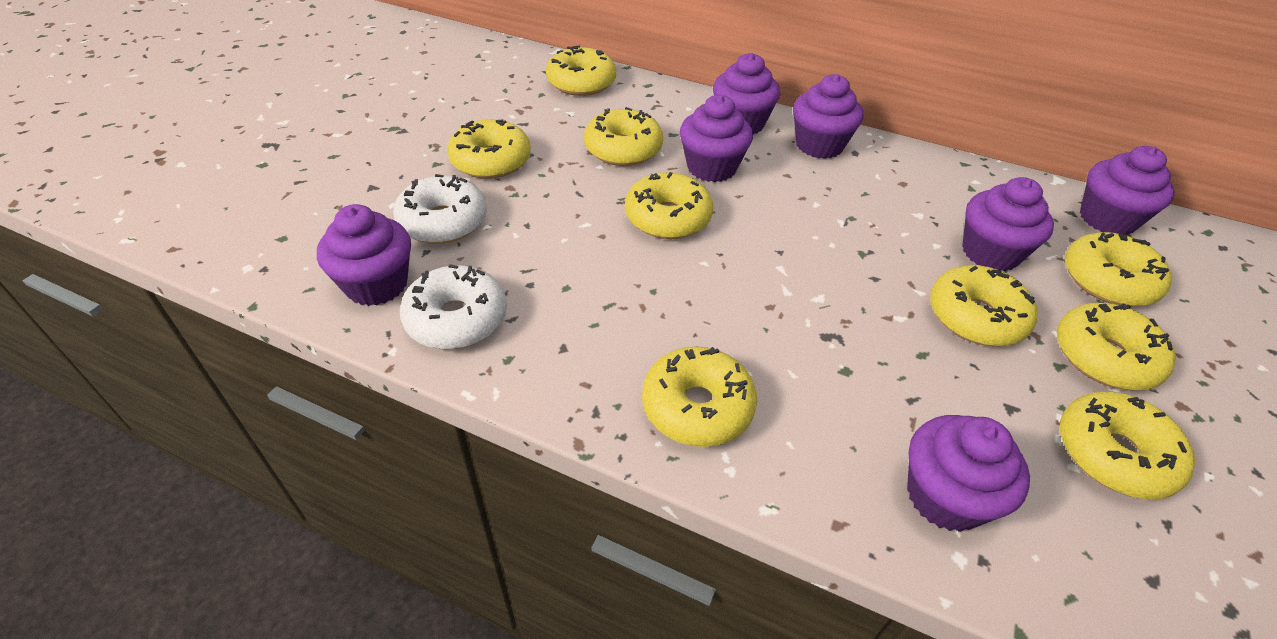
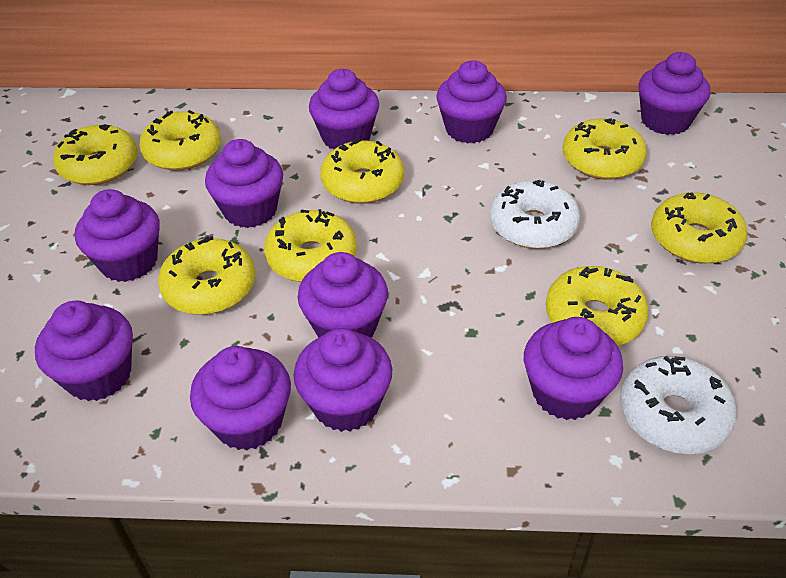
purple cupcake: [317,204,411,306] [680,95,753,182] [713,53,780,134] [793,74,863,159] [907,415,1030,532] [962,177,1054,271] [1080,146,1175,235] = 7 -> [35,300,133,401] [75,189,160,282] [190,346,291,450] [205,139,283,228] [293,328,392,432] [298,252,388,338] [309,69,379,150] [436,60,507,143] [524,317,623,420] [638,52,711,135] = 10
yellow donut: [447,119,531,179] [546,46,616,96] [584,107,663,166] [625,172,713,239] [642,347,757,447] [930,265,1037,346] [1057,303,1176,390] [1060,391,1195,500] [1065,232,1172,306] = 9 -> [53,124,137,185] [139,110,221,171] [158,236,255,315] [264,209,357,282] [320,138,404,204] [546,266,648,346] [562,118,647,180] [651,192,747,264] = 8

